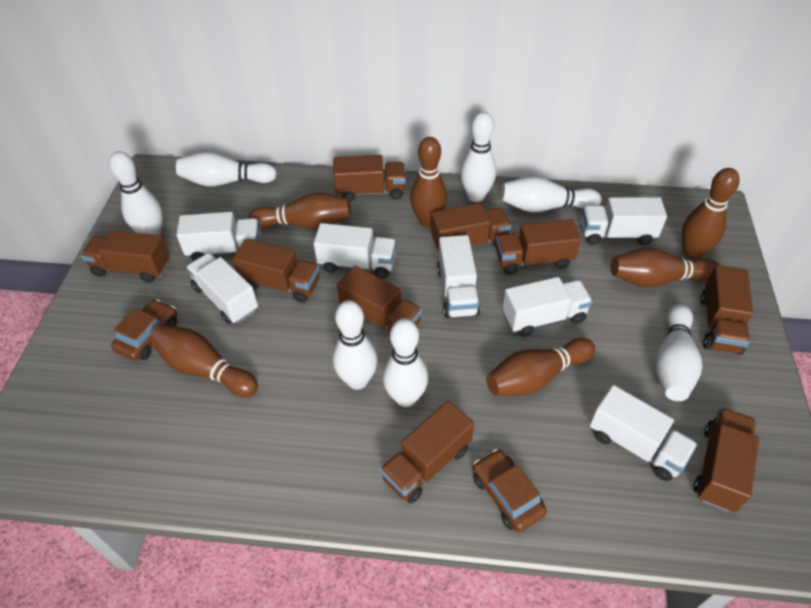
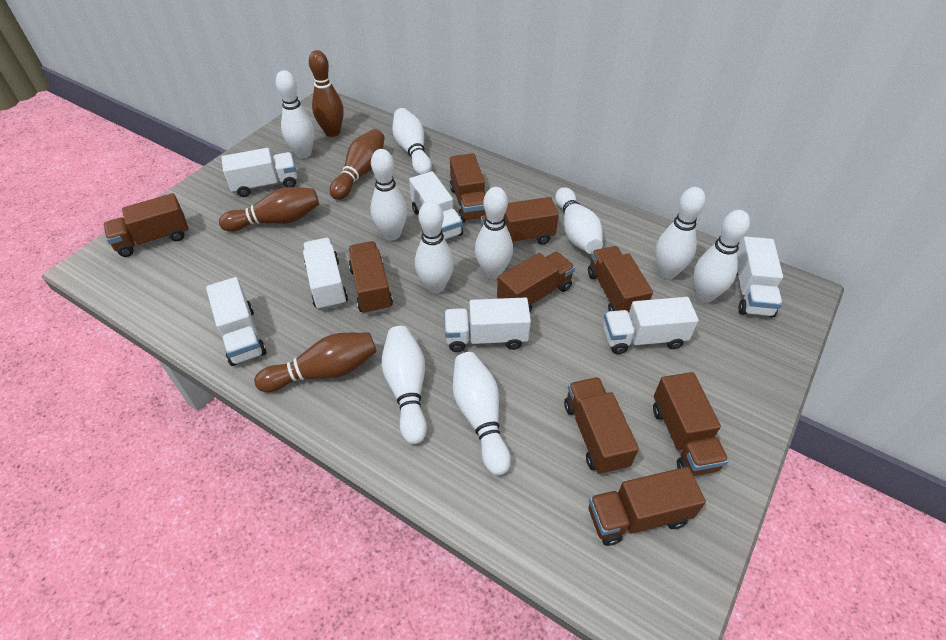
brown bowling pin: [149,324,258,397] [249,192,351,229] [410,137,447,227] [486,338,595,396] [611,248,719,287] [682,168,740,259] = 6 -> [219,187,319,232] [254,333,377,392] [309,50,344,137] [330,129,385,200] = 4
brown car: [111,299,177,361] [473,449,547,532] = 2 -> none = 0
white bowling pin: [109,151,163,236] [176,152,277,186] [332,300,378,390] [383,318,428,407] [461,112,496,202] [501,176,602,212] [655,304,702,401] = 7 -> [276,70,314,158] [370,149,407,240] [381,326,427,444] [392,108,432,175] [415,201,454,293] [453,352,511,475] [475,187,513,279] [555,187,603,254] [655,187,706,279] [693,210,750,302] = 10

